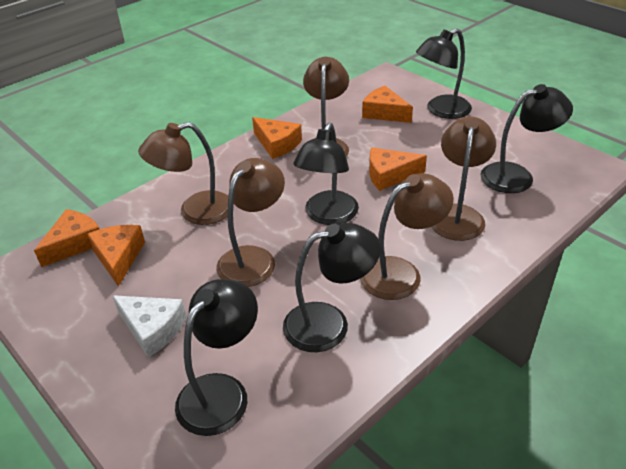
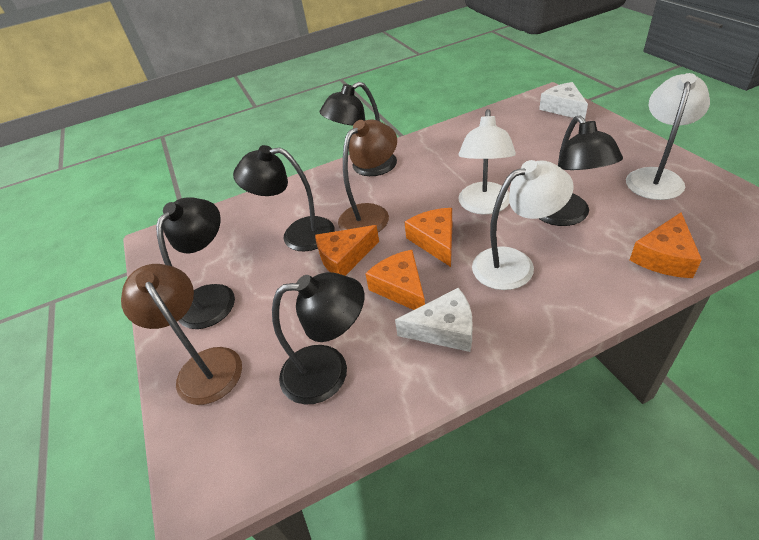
brown lamp: [138,122,234,225] [216,158,285,287] [303,57,349,157] [360,173,454,300] [432,117,496,241] = 5 -> [121,264,242,405] [338,120,397,232] = 2
orange cheese: [34,209,99,267] [87,225,145,287] [252,117,302,159] [362,86,413,123] [369,147,427,191] = 5 -> [315,225,379,276] [365,250,425,310] [405,208,452,267] [630,212,702,278] = 4
white cheese: [113,295,186,357] = 1 -> [395,288,473,352] [539,82,588,119] = 2
white lamp: none = 0 -> [458,109,516,215] [472,160,574,290] [626,73,710,200] = 3

